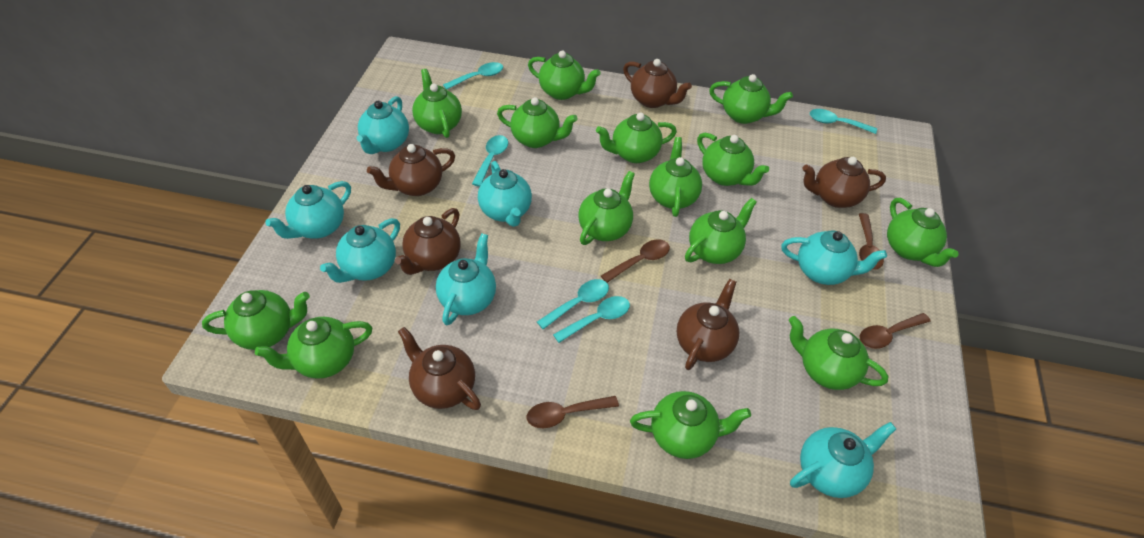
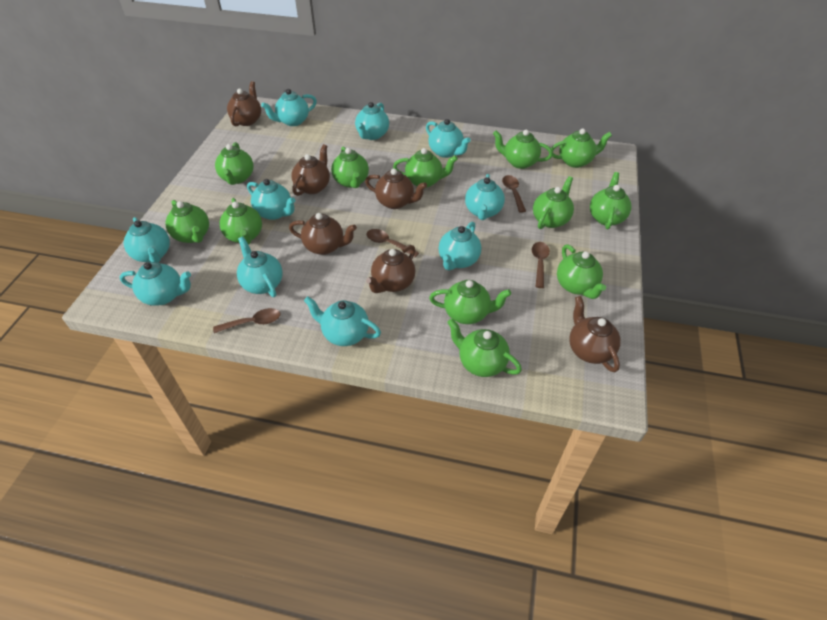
green teapot: [202,290,310,350] [255,317,372,379] [412,69,462,138] [497,97,578,148] [528,51,601,100] [578,171,635,245] [596,113,677,163] [630,391,751,459] [649,137,702,217] [685,198,757,264] [697,133,769,186] [709,74,793,124] [789,316,889,390] [887,198,959,267] = 14 -> [165,200,209,243] [215,142,254,185] [219,198,262,245] [331,146,369,188] [393,148,458,188] [429,280,511,324] [447,318,522,377] [493,130,553,169] [533,176,574,229] [551,129,612,168] [557,244,606,299] [590,172,632,229] = 12
turquoise spoon: [443,62,503,90] [472,135,508,187] [537,279,609,330] [553,296,630,343] [810,109,877,134] = 5 -> none = 0
turquoise teapot: [265,181,351,239] [320,218,400,283] [357,96,409,154] [436,233,496,325] [478,161,532,227] [781,230,887,285] [790,422,896,498] = 7 -> [120,262,191,306] [124,217,170,263] [237,236,283,297] [247,179,295,220] [261,89,317,126] [304,296,381,346] [355,102,389,140] [426,119,471,158] [439,222,481,270] [465,174,505,220] = 10

